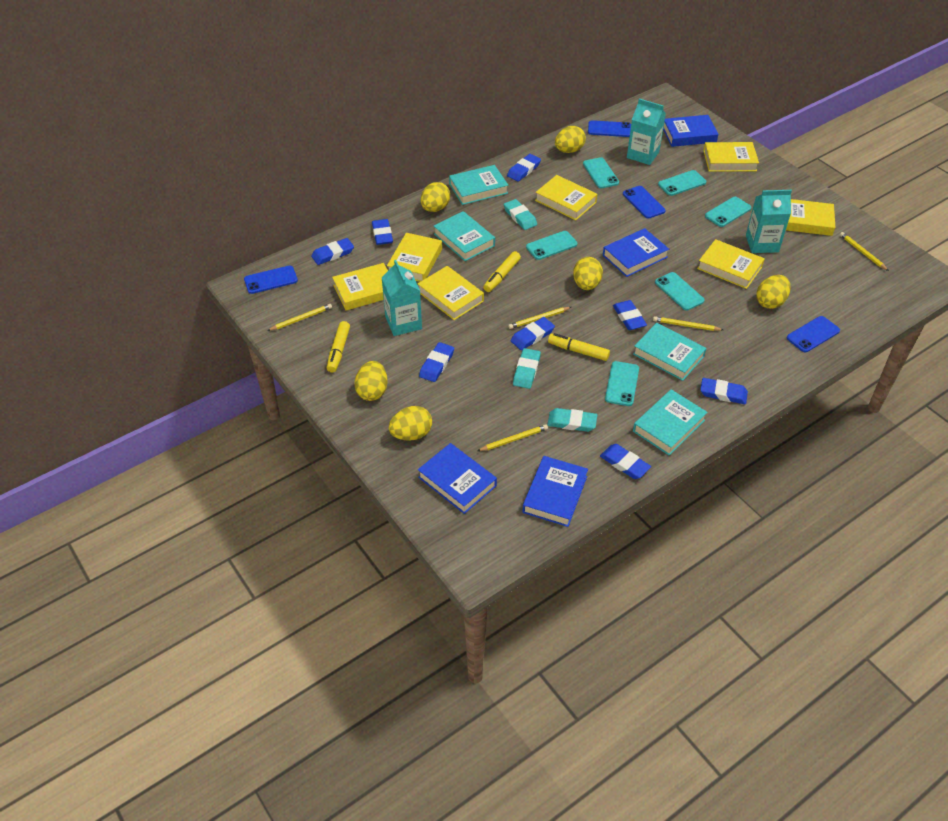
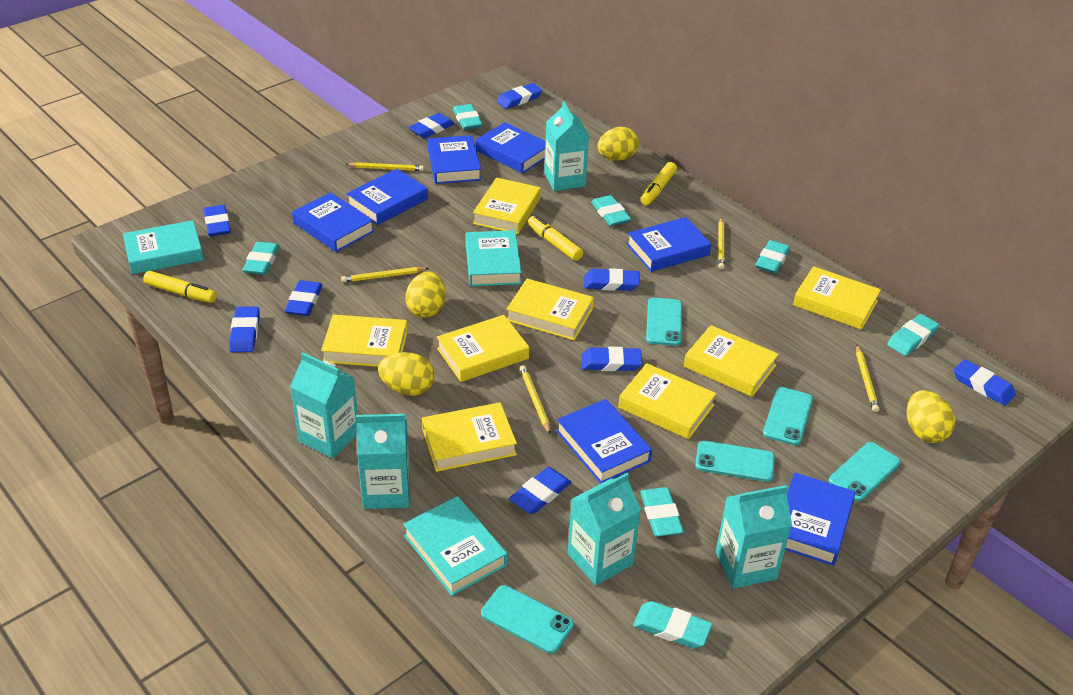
blue book: [418,443,497,514] [522,456,588,527] [603,228,669,277] [663,115,718,147] = 4 -> [292,192,374,252] [346,169,428,225] [427,135,481,184] [476,122,545,173] [556,399,652,484] [627,217,712,272] [785,472,856,566] = 7
blue eraser: [311,238,354,265] [372,219,393,245] [419,342,454,382] [507,154,541,182] [511,317,555,350] [600,444,651,479] [613,300,647,330] [700,378,748,404] = 8 -> [203,205,231,237] [229,306,260,352] [284,280,323,316] [408,113,455,138] [497,83,543,109] [509,467,571,514] [582,347,642,371] [584,268,640,291] [954,359,1016,406] = 9
blue phone: [244,266,298,294] [588,120,631,137] [623,186,666,219] [787,316,840,352] = 4 -> none = 0
turquoise book: [434,211,495,261] [449,165,508,205] [633,323,706,381] [633,389,707,455] = 4 -> [123,220,204,274] [403,496,507,596] [465,230,522,286] = 3
turquoise carton: [382,260,422,336] [627,99,666,165] [746,190,792,253] = 3 -> [290,352,358,459] [356,414,410,509] [544,101,589,191] [568,473,641,586] [716,485,792,588] = 5
turquoise eraser: [504,199,537,230] [513,348,541,389] [547,408,597,432] = 3 -> [242,242,280,275] [453,104,483,130] [591,195,631,226] [633,601,712,649] [640,487,684,536] [755,240,790,274] [887,314,939,356] = 7
turquoise phone: [526,231,578,260] [583,157,619,188] [605,361,639,406] [655,272,705,310] [658,170,706,196] [705,197,751,227] = 6 -> [481,585,574,654] [646,298,682,346] [695,441,775,482] [763,387,813,445] [829,442,900,501] = 5
yellow book: [332,263,388,310] [387,233,442,282] [418,266,484,320] [535,175,598,220] [697,239,765,289] [703,142,759,172] [786,199,835,236] = 7 -> [321,315,408,367] [422,402,517,472] [437,315,529,382] [473,178,541,234] [506,279,594,340] [618,363,716,439] [684,325,779,397] [793,266,881,330] = 8
yellow egg: [354,361,388,401] [389,406,432,441] [421,182,450,212] [555,126,586,153] [573,257,603,290] [756,275,791,309] = 6 -> [378,352,435,396] [406,272,446,318] [598,127,639,161] [907,390,956,443] = 4

